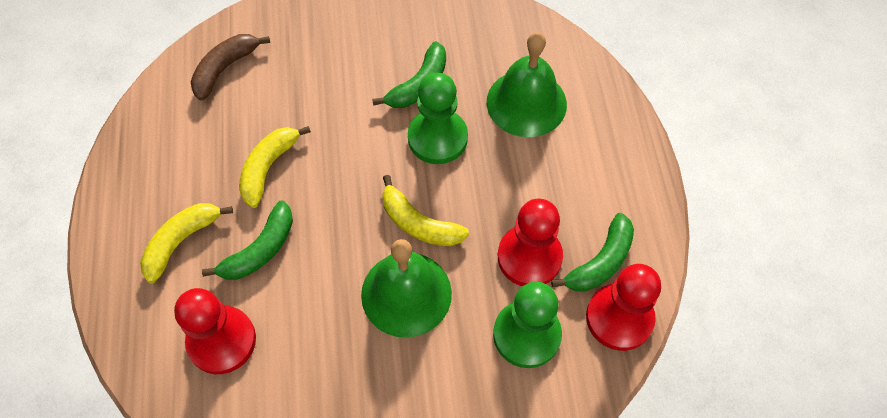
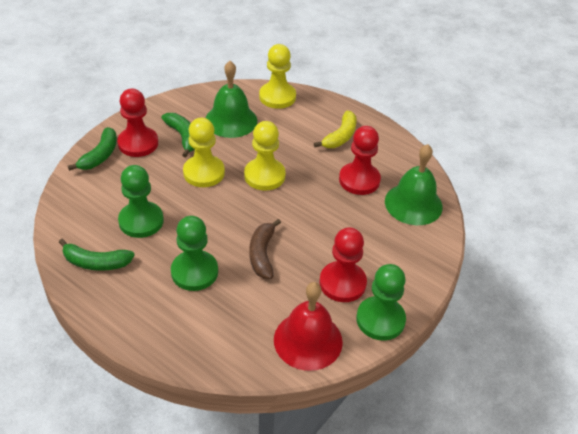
green pawn: [408,73,468,164] [493,282,562,368] = 2 -> [118,165,164,238] [171,216,218,291] [356,264,406,341] = 3
red bell: none = 0 -> [274,282,343,371] = 1
yellow banana: [140,203,233,283] [239,126,311,208] [382,175,469,246] = 3 -> [314,111,357,148] = 1
yellow pawn: none = 0 -> [183,118,225,187] [244,121,286,191] [259,44,296,109] = 3

